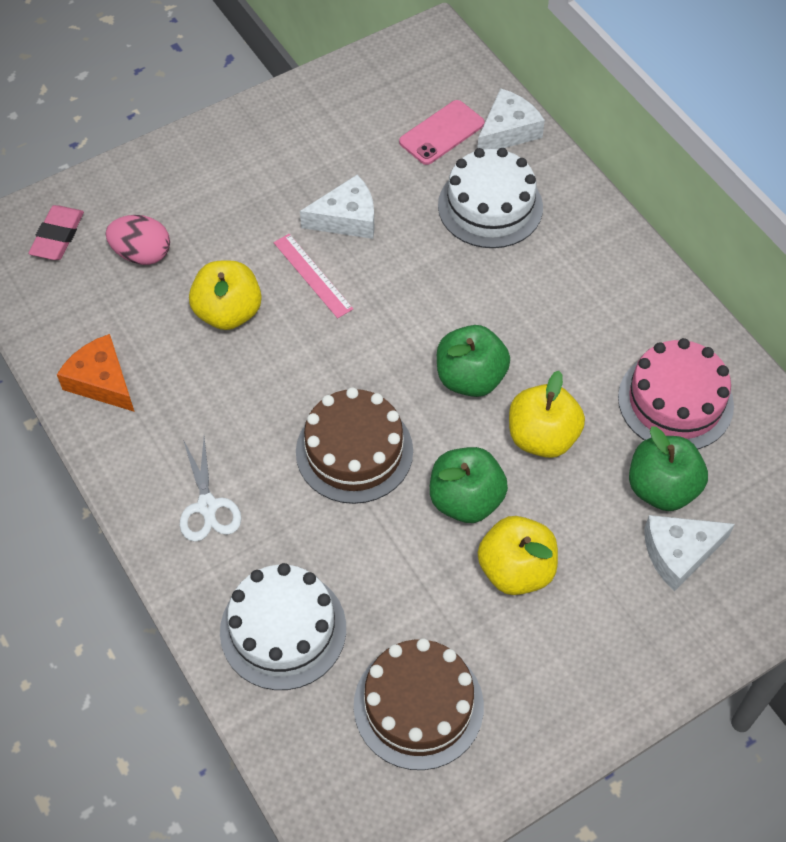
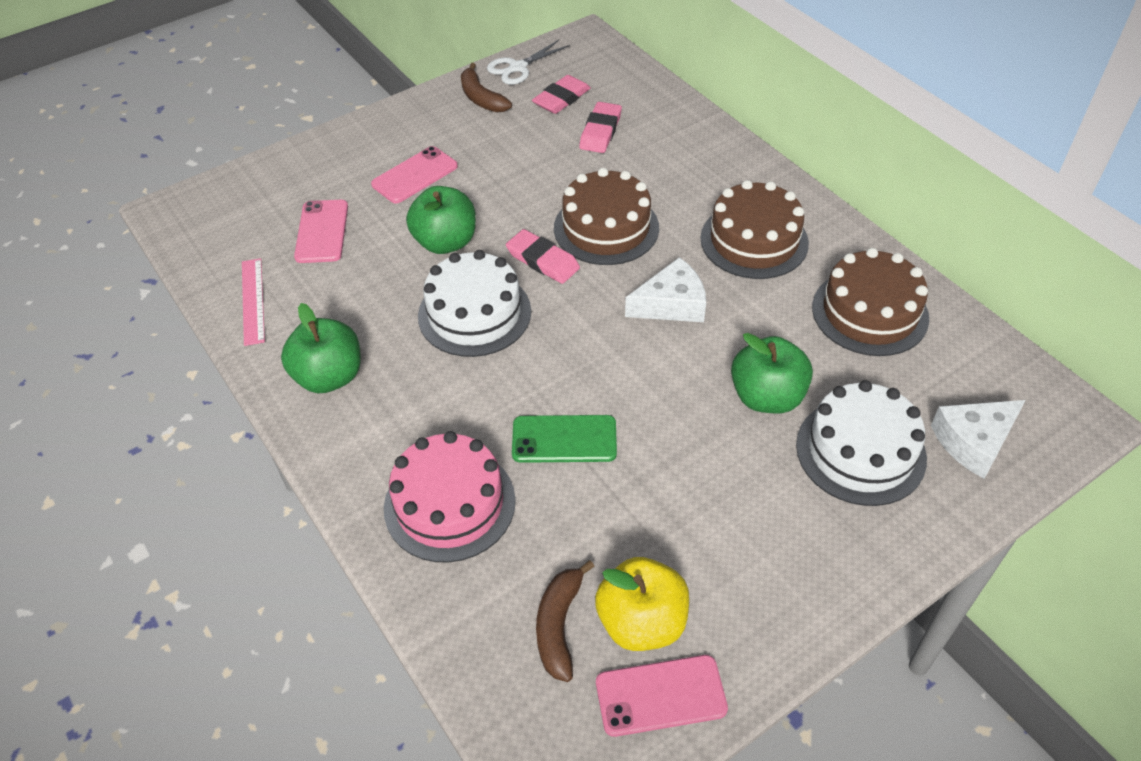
brown banana: none = 0 -> [461,63,512,112] [536,560,595,682] = 2
brown cake: [296,387,413,504] [354,638,484,770] = 2 -> [554,168,659,265] [700,180,809,279] [812,248,929,356] = 3
green phone: none = 0 -> [512,415,617,463] = 1
orange cheese: [57,334,135,412] = 1 -> none = 0
pink egg: [106,215,170,265] = 1 -> none = 0
pink eraser: [28,205,84,260] = 1 -> [506,229,580,284] [532,75,591,114] [579,102,622,153] = 3
pink phone: [399,100,485,165] = 1 -> [294,200,348,263] [371,146,458,203] [596,655,728,737] = 3
white cheese: [300,175,374,239] [477,88,545,149] [644,515,735,591] = 3 -> [625,257,706,322] [931,400,1026,479] = 2
yellow apple: [189,260,262,330] [478,516,558,595] [509,371,585,458] = 3 -> [595,557,689,651] = 1

